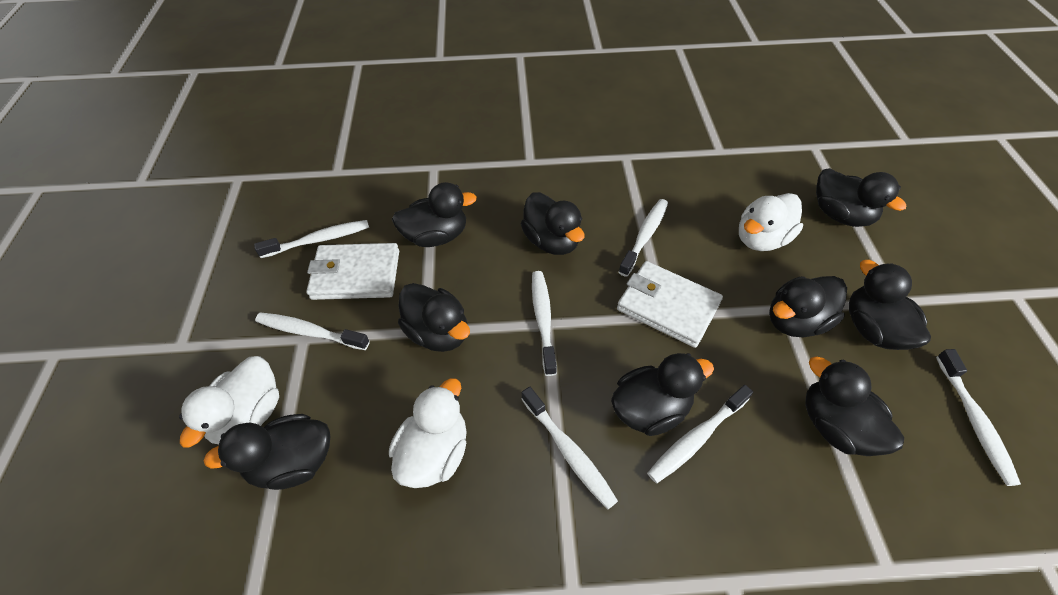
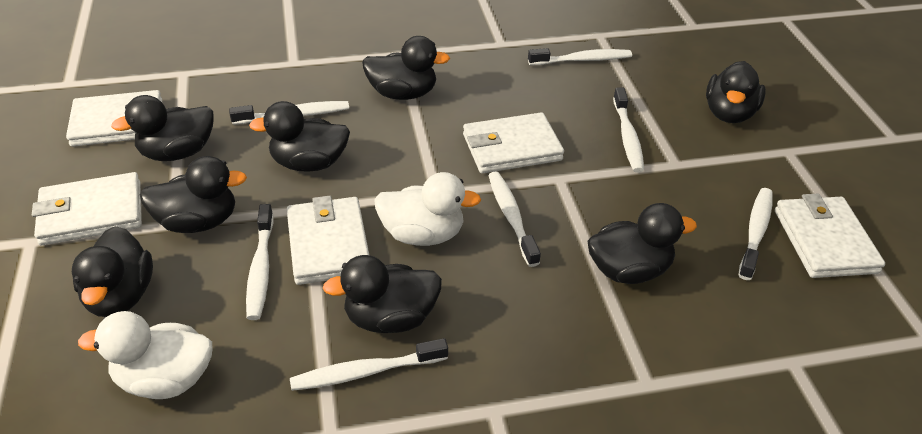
black duck: [204,414,330,490] [392,182,477,247] [398,283,470,352] [521,192,584,255] [611,353,714,436] [769,276,847,337] [805,356,904,456] [816,168,906,227] [849,260,931,350] = 9 -> [72,226,153,317] [111,95,214,161] [140,156,247,233] [249,101,350,172] [323,255,442,333] [362,36,450,100] [587,203,697,284] [706,61,766,123] = 8
white duck: [179,356,279,448] [389,378,467,488] [739,193,803,251] = 3 -> [78,311,213,399] [374,172,481,246] = 2
white wallet: [306,243,399,300] [617,261,723,348] = 2 -> [32,172,142,245] [66,90,162,147] [287,196,369,285] [463,112,564,174] [775,194,885,278] = 5

